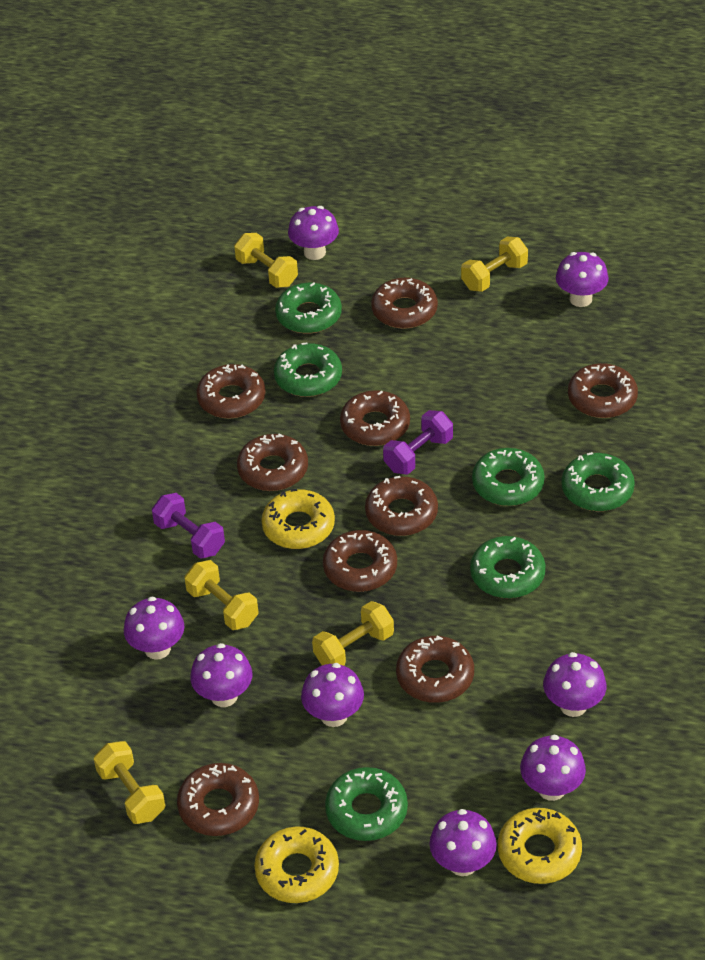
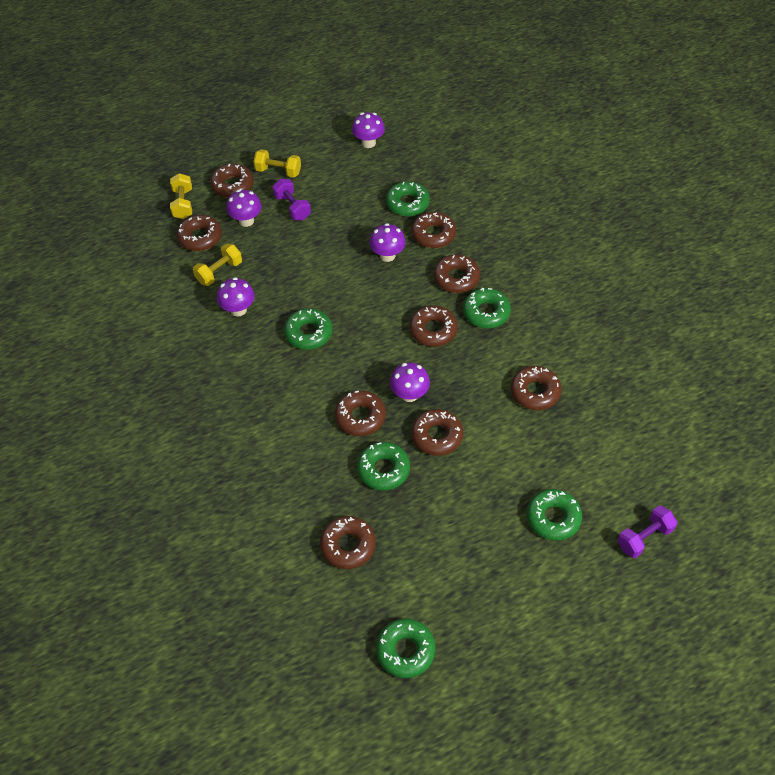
purple mushroom: [124,597,184,660] [190,643,252,707] [288,206,339,260] [301,663,364,727] [429,809,497,876] [520,734,586,801] [543,652,606,717] [556,252,609,307] = 8 -> [217,277,255,316] [226,190,262,227] [352,112,385,148] [369,223,406,262] [390,363,430,402] = 5
yellow donut: [254,826,339,903] [261,489,335,549] [498,808,582,884] = 3 -> none = 0
yellow dumbbell: [94,741,166,824] [185,560,259,630] [234,233,298,288] [312,601,394,666] [461,237,528,292] = 5 -> [170,173,192,219] [193,243,242,286] [253,149,301,178] = 3

